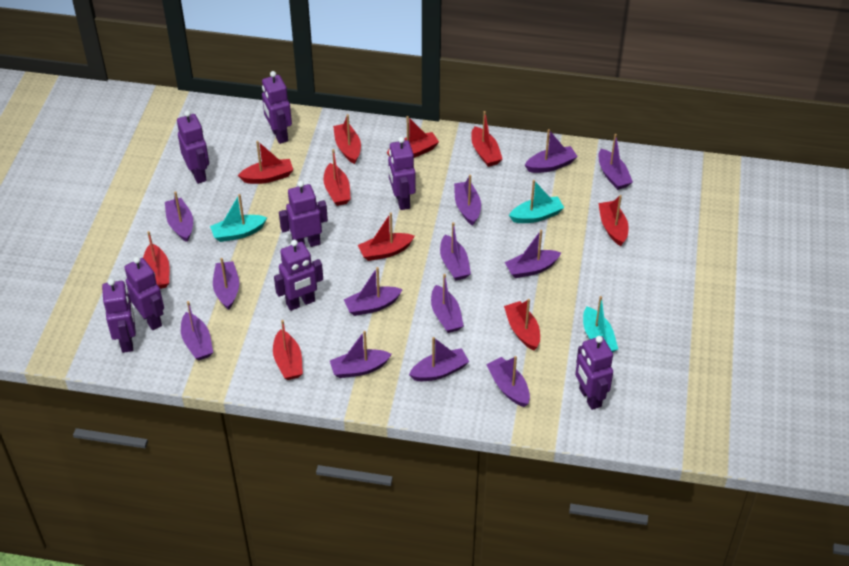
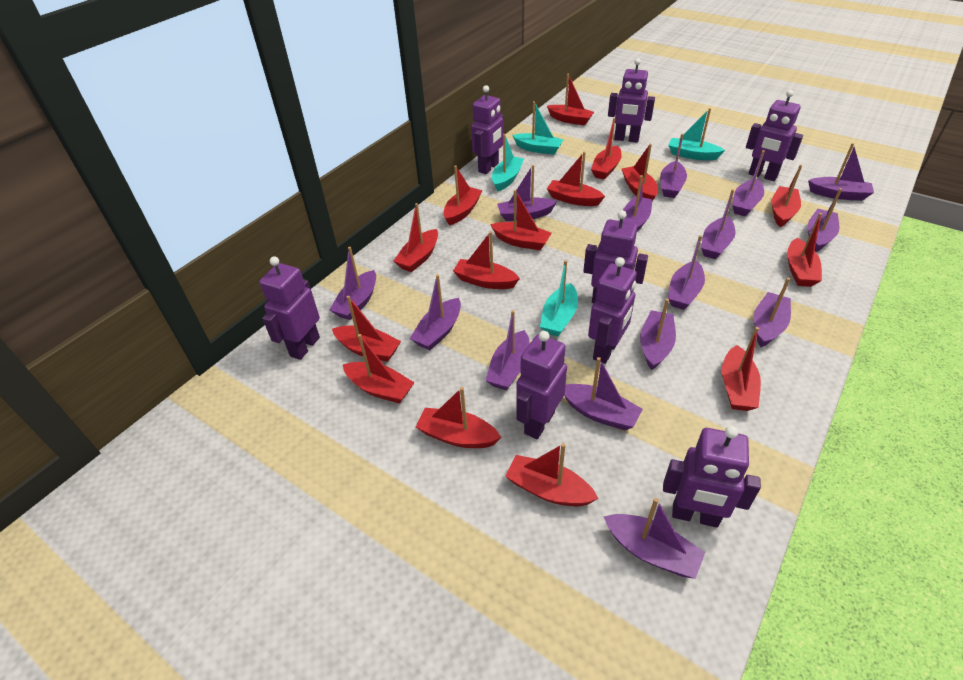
purple boat: [165,191,193,242] [181,301,213,360] [213,258,239,310] [330,331,392,378] [344,267,403,316] [409,337,469,381] [431,274,464,333] [440,222,471,281] [454,175,481,226] [486,356,530,407] [505,230,561,278] [525,129,578,173] [598,134,633,190] = 13 -> [329,247,376,320] [410,274,461,350] [486,310,530,391] [497,165,557,221] [564,357,643,430] [604,498,705,579] [623,175,653,232] [640,299,676,370] [660,134,687,198] [668,235,705,310] [701,189,735,259] [732,150,765,217] [754,278,791,347] [808,143,874,201] [808,188,842,252] = 15
red boat: [143,231,169,289] [238,141,293,184] [273,320,303,380] [323,149,351,206] [333,114,361,164] [358,213,415,261] [387,116,439,158] [471,111,502,167] [504,299,540,350] [598,195,629,246] = 10 -> [332,296,401,362] [342,334,415,404] [394,203,438,272] [416,387,501,448] [443,166,482,225] [453,231,520,289] [490,190,552,250] [505,443,599,506] [547,74,594,125] [547,151,605,206] [591,118,622,180] [622,144,658,201] [722,327,761,411] [772,165,802,227] [787,213,822,287] = 15
turquoise boat: [210,194,267,242] [509,180,564,223] [583,296,618,353] = 3 -> [492,134,524,192] [512,101,563,155] [540,260,578,336] [668,108,725,160] = 4

